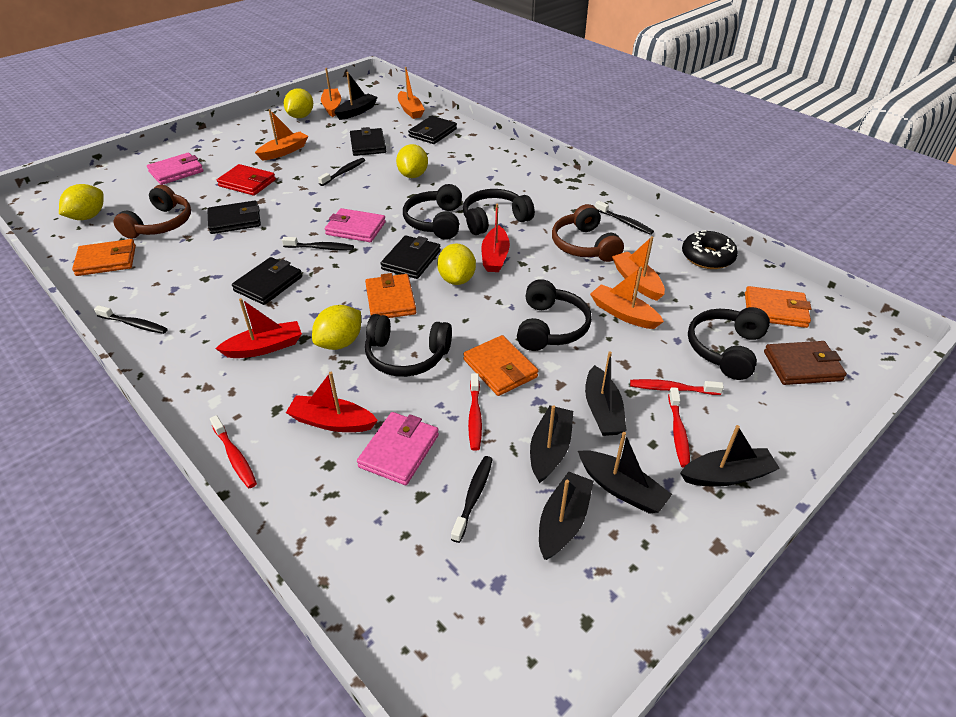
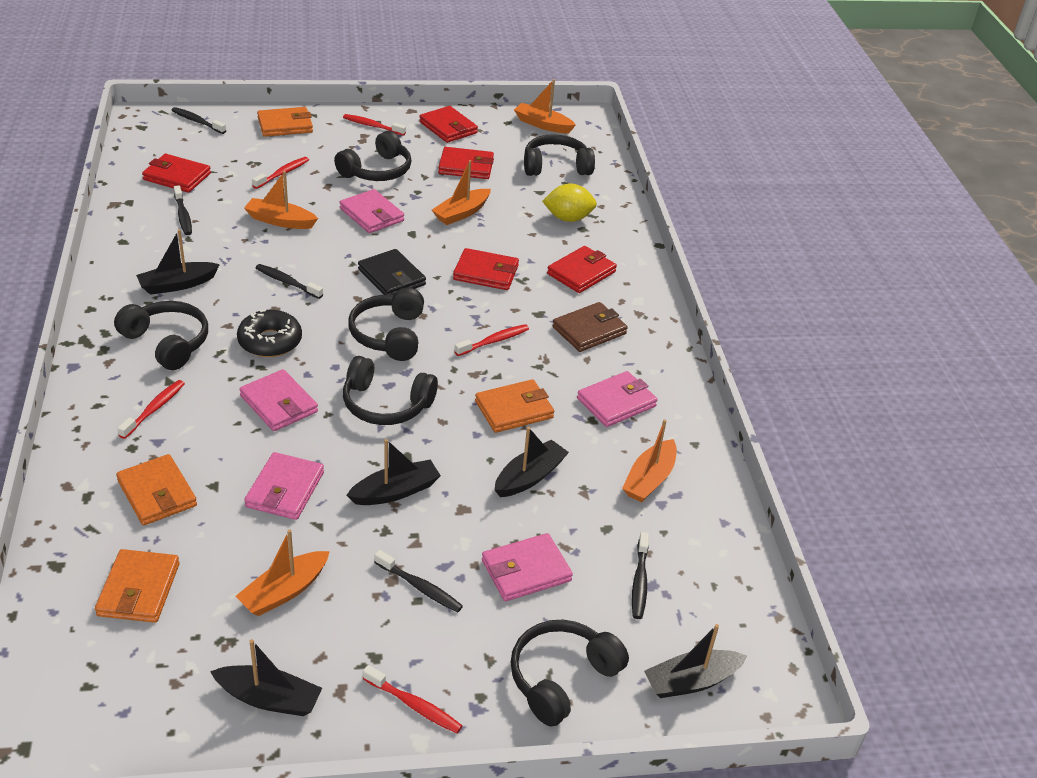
black boat: [334,72,378,120] [530,405,573,483] [539,472,594,560] [578,432,672,514] [585,351,627,436] [680,425,780,487] = 6 -> [136,229,220,295] [210,639,322,716] [347,439,441,505] [495,427,569,497] [644,624,747,698] = 5
black headphones: [365,314,452,377] [403,184,462,240] [463,189,535,235] [517,279,592,351] [688,307,770,380] = 5 -> [114,301,208,370] [334,131,411,181] [343,356,438,425] [348,287,424,361] [510,620,629,727] [524,134,595,176] = 6
black wallet: [207,201,261,234] [232,257,302,305] [350,127,386,156] [381,235,441,279] [408,116,457,144] = 5 -> [358,249,426,295] = 1
brown headphones: [114,185,191,239] [552,204,624,262] = 2 -> none = 0
pink wallet: [147,153,204,185] [325,208,386,242] [357,412,439,485] = 3 -> [239,369,318,431] [244,452,324,520] [339,189,404,233] [482,533,573,601] [577,371,657,427] = 5
red boat: [215,298,302,358] [286,372,378,432] [481,204,510,272] = 3 -> none = 0
red toothbrush: [210,415,257,488] [468,373,482,451] [630,379,724,395] [668,387,690,468] = 4 -> [117,380,185,439] [252,157,309,189] [343,114,406,136] [363,665,462,733] [455,324,529,356] = 5
red wallet: [217,164,276,196] = 1 -> [142,154,211,193] [419,106,478,143] [438,147,494,179] [453,248,519,290] [547,246,617,293] = 5
yellow lemon: [59,184,104,220] [284,88,313,118] [312,305,361,350] [396,144,428,178] [437,243,476,285] = 5 -> [542,183,597,222] = 1

